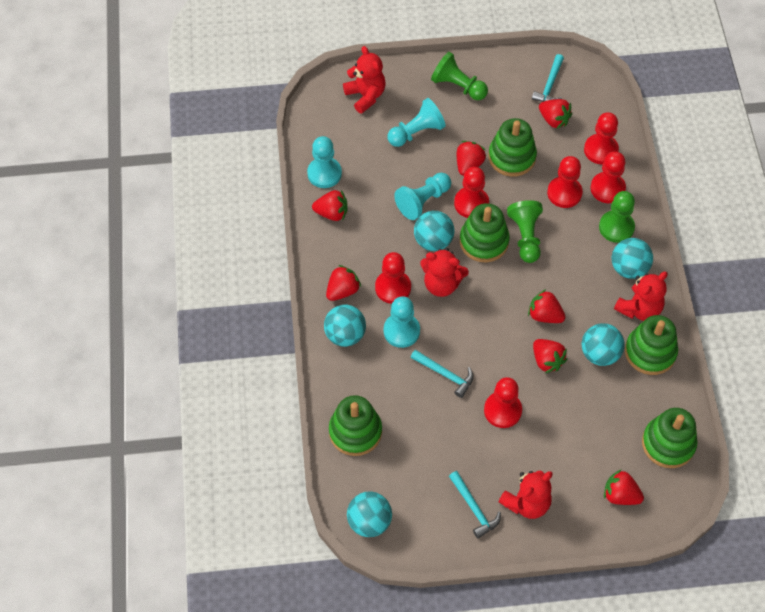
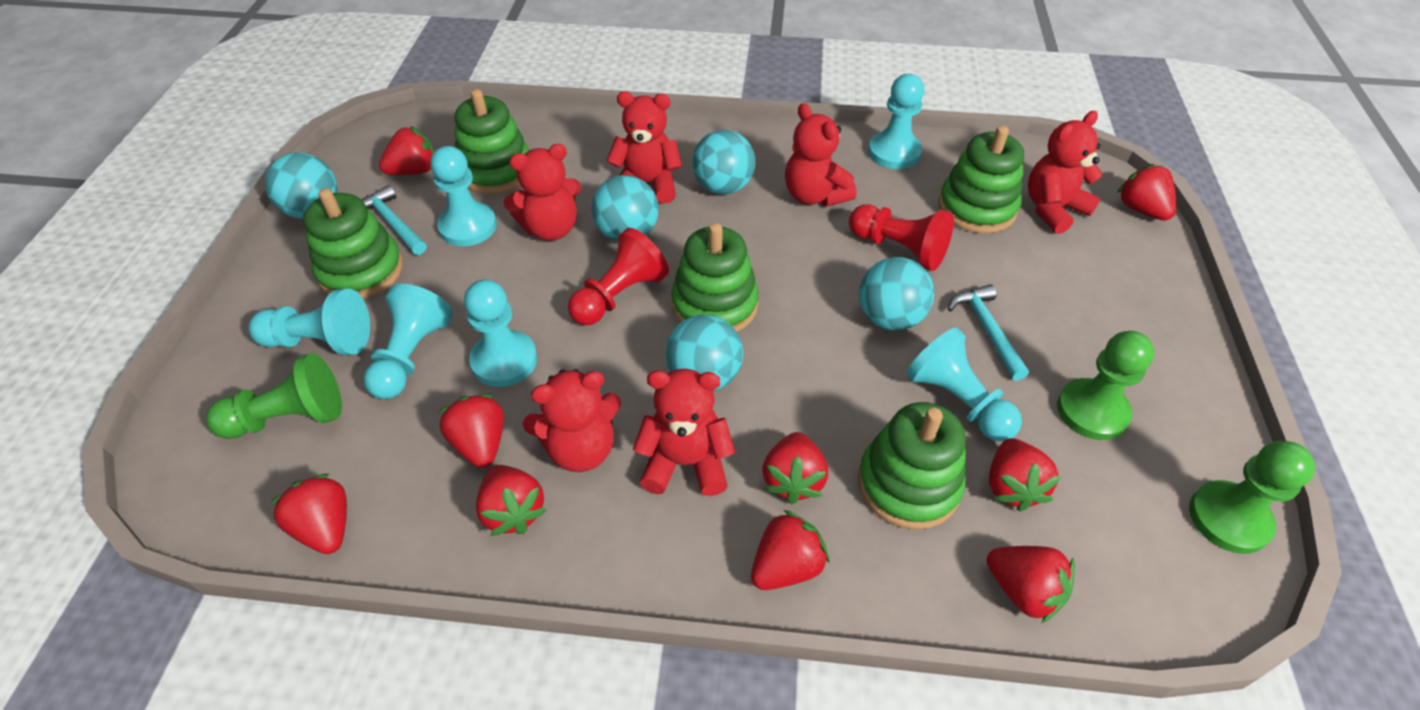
red pawn: [375,252,411,304] [454,167,489,218] [484,377,522,428] [547,156,583,208] [584,113,619,165] [591,152,626,203] = 6 -> [568,228,669,325] [849,204,954,271] = 2
red strawberry: [312,190,348,221] [326,265,361,301] [457,141,486,176] [528,289,565,323] [533,339,567,373] [539,99,572,129] [604,470,644,505] = 7 -> [270,474,347,554] [379,126,434,175] [438,394,504,468] [476,465,547,536] [751,510,829,590] [762,432,828,504] [987,546,1075,623] [989,438,1061,512] [1117,164,1176,221] = 9
red teddy bear: [343,46,386,114] [420,248,469,297] [498,471,552,519] [614,272,667,321] = 4 -> [503,144,582,241] [523,369,621,472] [606,91,682,204] [633,369,735,496] [785,103,857,207] [1028,111,1102,234] = 6
turquoise hammer: [410,350,474,398] [449,471,501,539] [532,54,564,102] = 3 -> [361,185,427,255] [948,284,1029,381] = 2
turquoise pawn: [307,136,342,188] [384,296,420,348] [388,98,446,147] [394,173,451,220] = 4 -> [248,289,370,355] [363,284,453,399] [430,146,497,246] [464,280,537,387] [868,74,924,169] [906,327,1022,441] = 6

